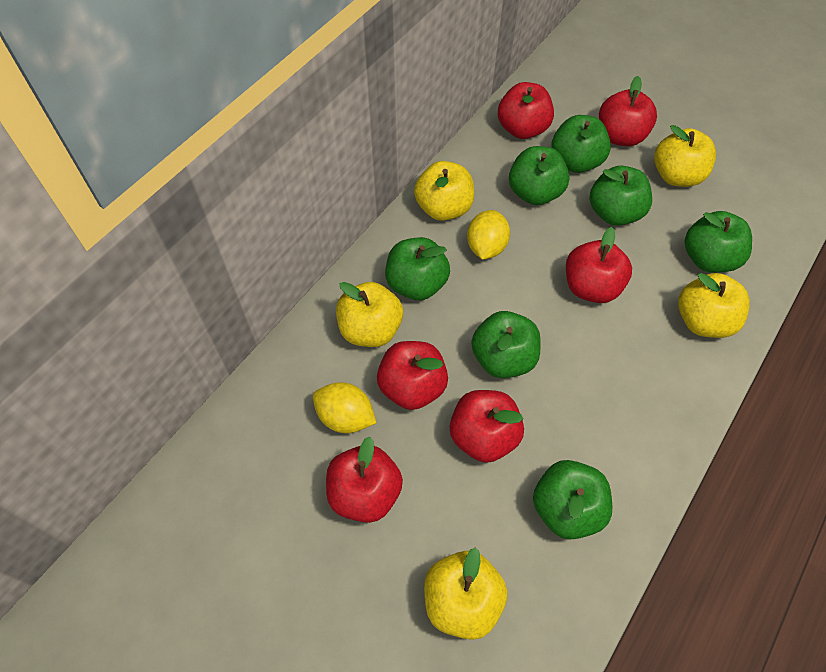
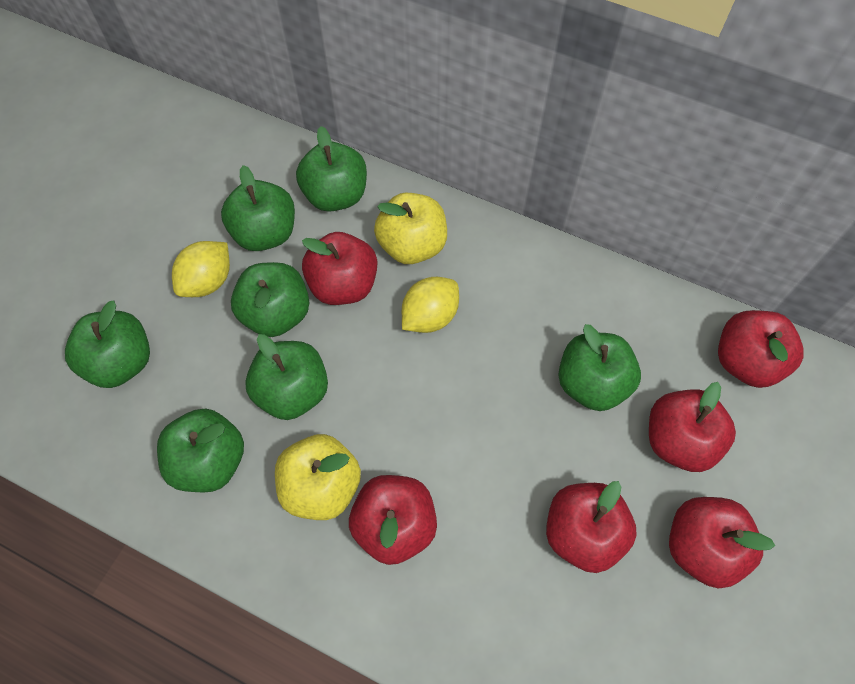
yellow apple: [336,282,403,347] [414,161,474,221] [424,547,507,640] [654,125,716,187] [678,273,750,338] = 5 -> [275,434,361,520] [374,192,447,264] = 2

